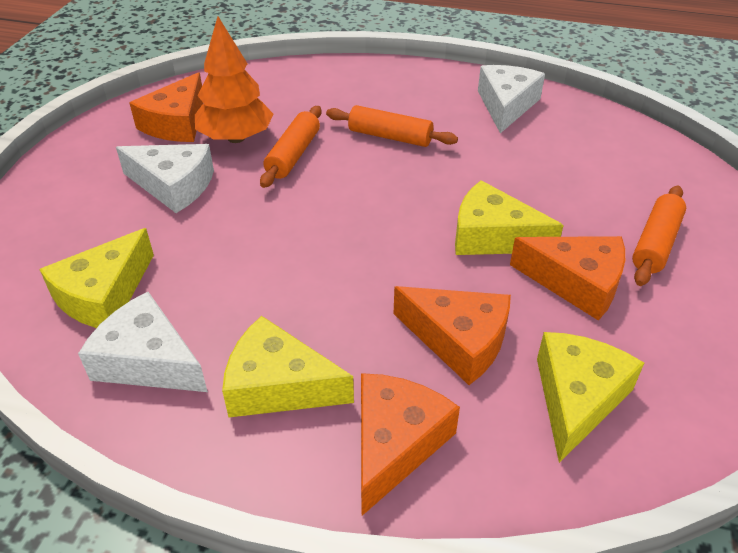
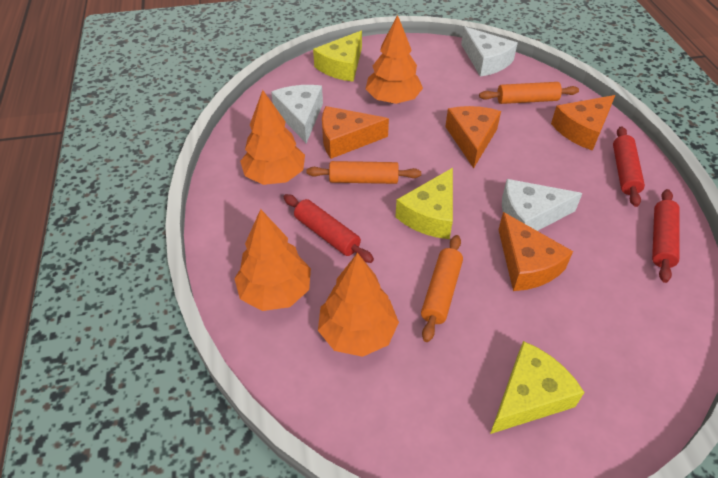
orange tree: [195,16,274,143] = 1 -> [234,209,311,311] [240,90,305,185] [318,253,399,357] [366,15,423,104] = 4
red rolling pin: none = 0 -> [284,194,374,263] [613,126,645,207] [652,189,680,283] = 3
yellow cheese: [39,228,154,328] [222,316,354,417] [455,180,564,255] [537,332,644,463] = 4 -> [313,31,362,82] [395,168,453,239] [490,341,585,434] = 3

